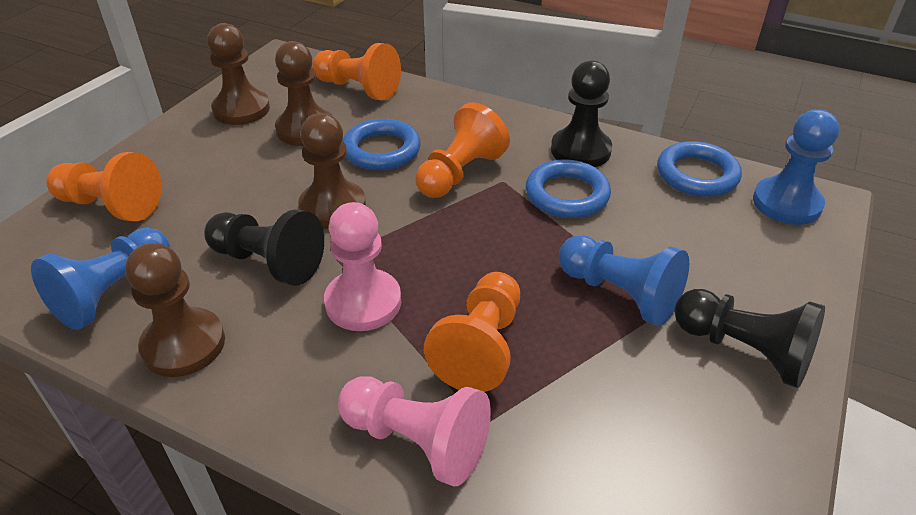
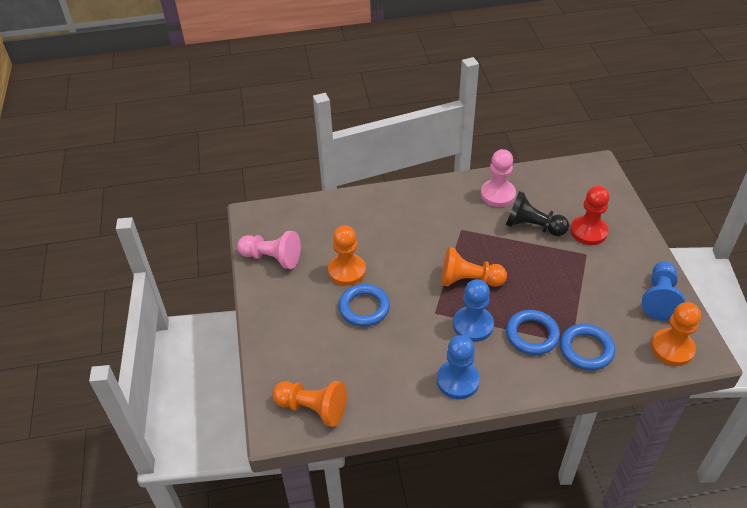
black pawn: [204,210,324,286] [551,60,612,167] [674,289,825,388] = 3 -> [506,191,569,236] = 1
brown pawn: [125,243,225,377] [207,23,270,125] [275,41,332,146] [298,113,366,229] = 4 -> none = 0
red pawn: none = 0 -> [570,186,609,245] = 1

